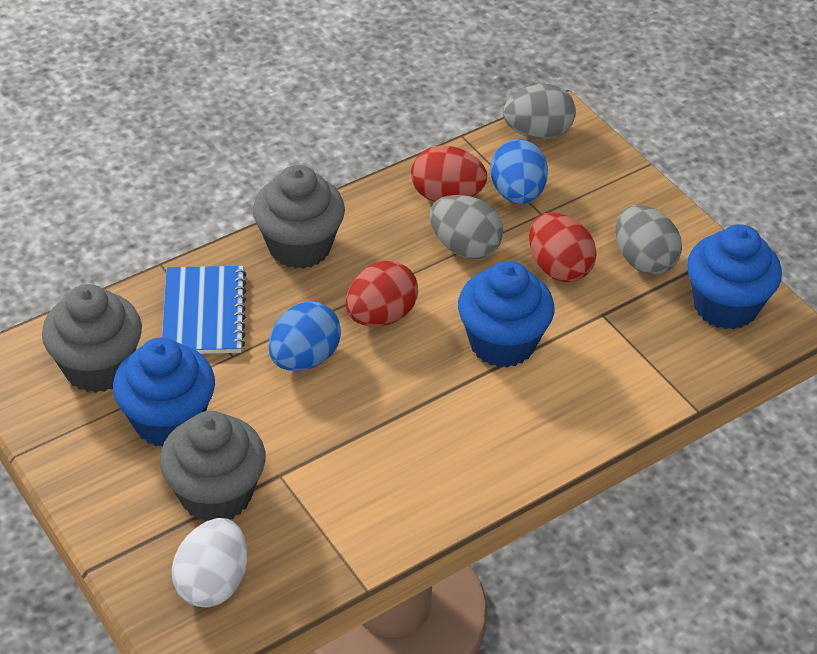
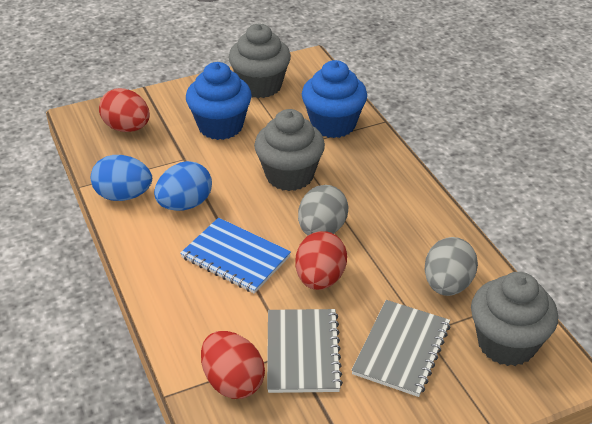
blue cupcake: [113,337,215,447] [458,261,554,367] [687,224,782,329] = 3 -> [186,62,252,140] [302,60,367,138] = 2
grey egg: [430,195,503,259] [503,84,576,139] [616,205,682,275] = 3 -> [298,185,349,235] [425,237,478,296] = 2
grey notebook: none = 0 -> [267,309,343,393] [351,300,451,397] = 2
white egg: [171,518,247,607] = 1 -> none = 0

